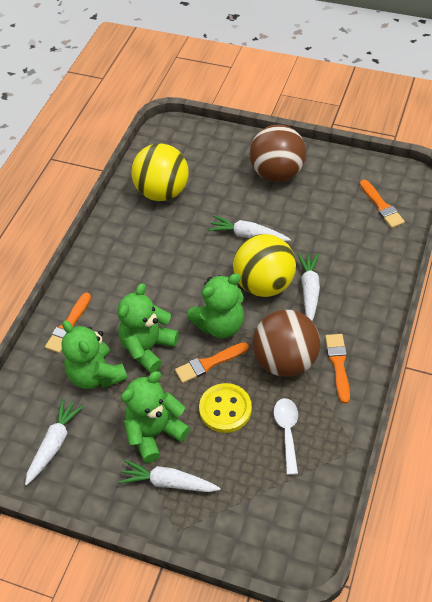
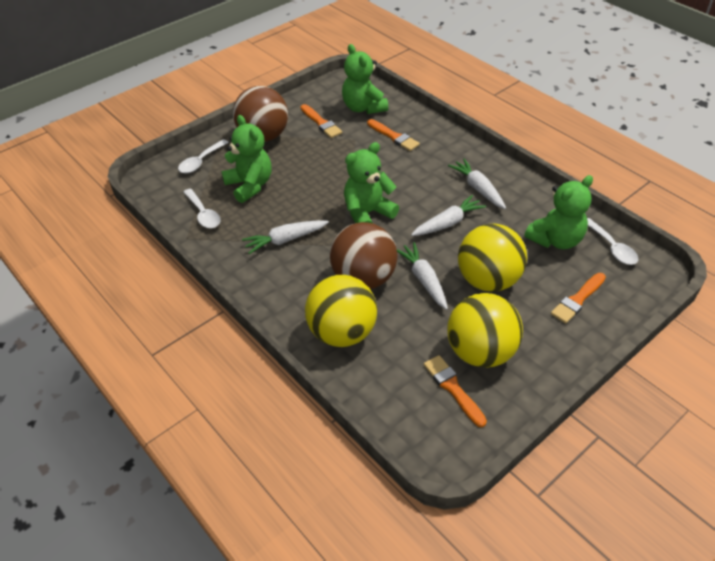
white spoon: [274,398,298,475] = 1 -> [178,139,229,173] [183,188,221,228] [587,218,638,265] = 3
yellow ball: [131,143,189,201] [233,234,296,297] = 2 -> [305,275,377,347] [447,293,523,368] [458,224,527,292] = 3
yellow button: [199,383,252,433] = 1 -> none = 0

